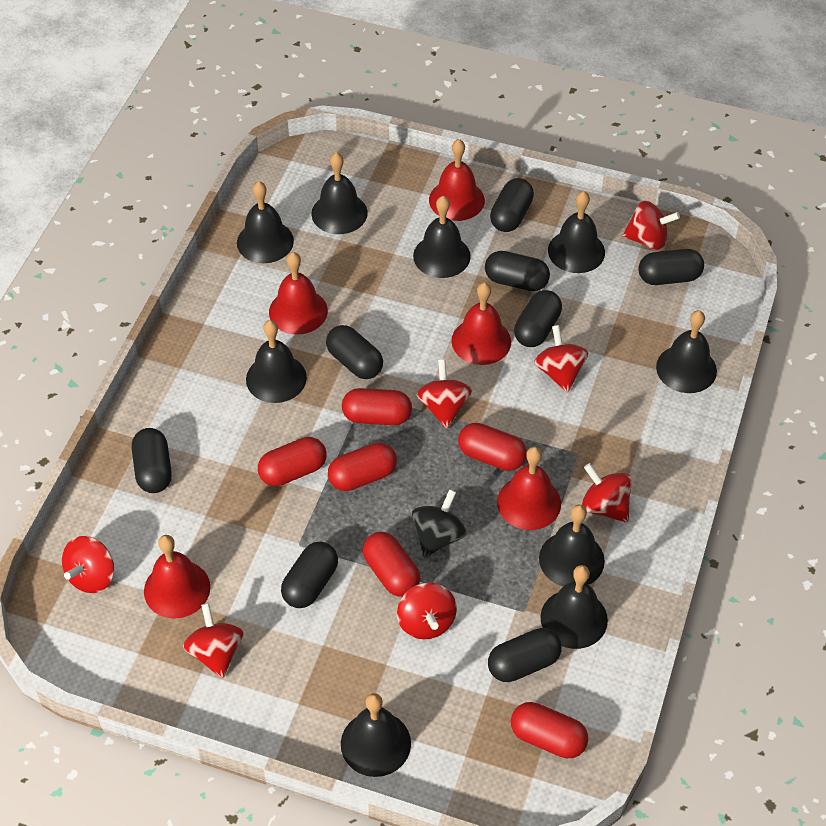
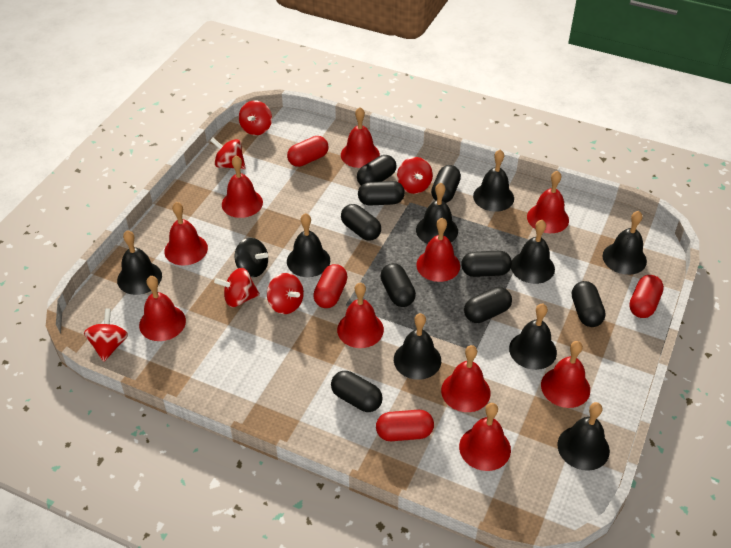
black capsule: [132,428,172,493] [281,542,338,608] [326,325,383,379] [485,251,550,291] [488,628,562,682] [490,178,534,232] [514,290,562,347] [638,249,704,285] = 8 -> [331,371,383,412] [341,204,381,241] [357,155,396,185] [358,181,405,205] [380,263,416,307] [431,165,461,203] [461,251,512,277] [464,287,512,323] [572,281,605,327] = 9
red bell: [144,535,210,619] [269,252,328,334] [429,139,485,221] [452,282,511,365] [497,447,561,530] = 5 -> [139,276,186,341] [164,202,208,266] [222,156,263,218] [337,283,384,348] [341,107,380,168] [416,218,460,282] [441,345,491,412] [459,403,511,471] [527,171,569,233] [541,341,590,408] = 10
red capsule: [258,437,327,486] [328,442,397,491] [342,388,412,425] [363,532,421,597] [458,423,527,471] [511,702,588,759] = 6 -> [287,136,329,167] [313,264,348,308] [376,410,434,441] [629,275,664,318] = 4
red spinning top: [62,536,114,593] [183,603,244,678] [397,583,457,639] [416,360,472,429] [534,325,588,393] [582,463,632,523] [622,201,680,250] = 7 -> [84,308,128,362] [210,138,246,169] [214,268,260,307] [239,101,272,135] [267,273,304,314] [397,157,433,194] = 6

